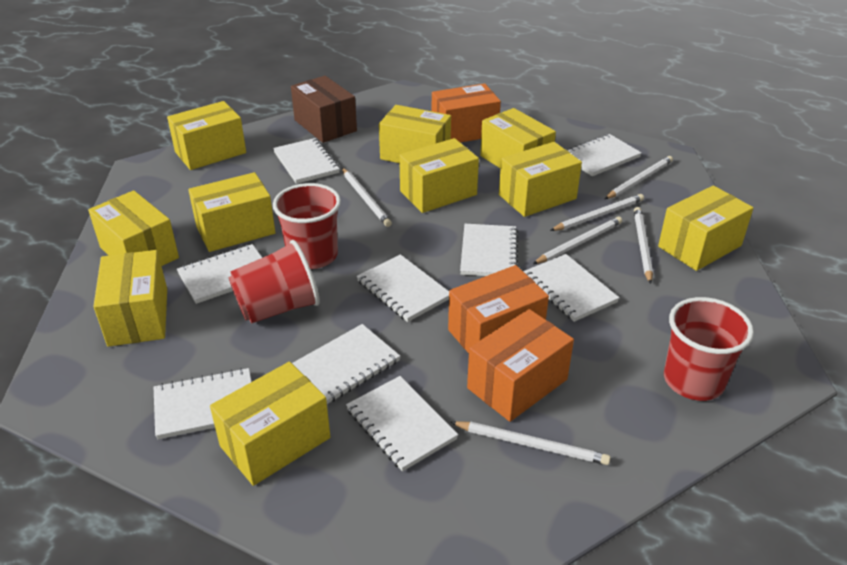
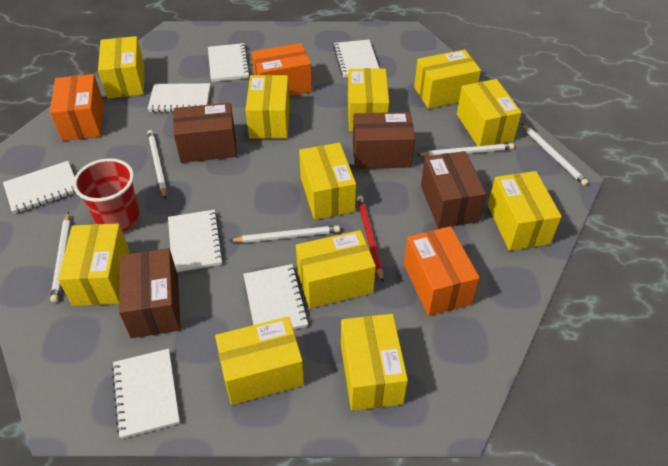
brown box: [291,76,357,143] = 1 -> [119,248,181,338] [173,103,237,163] [353,112,415,169] [421,151,486,228] = 4
red cup: [229,240,320,324] [273,183,341,269] [664,297,754,401] = 3 -> [73,158,140,232] = 1
red pencil: none = 0 -> [357,196,384,282] = 1
white notebook: [154,368,251,439] [177,244,262,304] [273,138,340,184] [292,324,400,404] [346,376,458,472] [357,254,449,322] [460,224,518,276] [523,254,619,322] [566,134,642,176] = 9 -> [3,161,76,214] [112,349,180,439] [148,83,210,112] [168,210,224,272] [208,43,250,82] [243,264,309,330] [333,40,380,78] = 7
white pencil: [342,168,392,227] [451,421,610,465] [533,217,622,264] [550,194,644,231] [605,156,673,199] [634,207,653,284] = 6 -> [50,212,71,303] [147,130,167,199] [229,225,340,243] [417,143,514,157] [521,123,589,186] = 5
yellow box: [88,190,179,266] [93,250,167,347] [167,101,246,170] [188,172,276,252] [210,362,330,486] [379,105,451,163] [399,138,479,213] [480,108,556,169] [499,142,582,217] [658,185,753,271] = 10 -> [58,223,130,306] [98,36,144,98] [215,317,304,405] [245,75,290,139] [296,230,376,308] [299,143,356,220] [341,314,408,411] [348,68,389,131] [414,50,481,109] [457,79,522,146] [488,171,562,251] = 11

